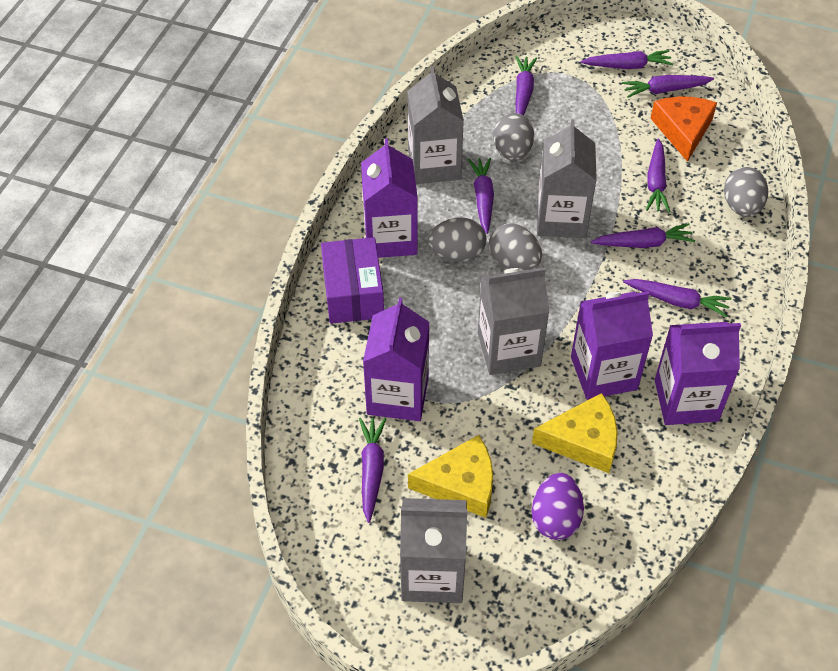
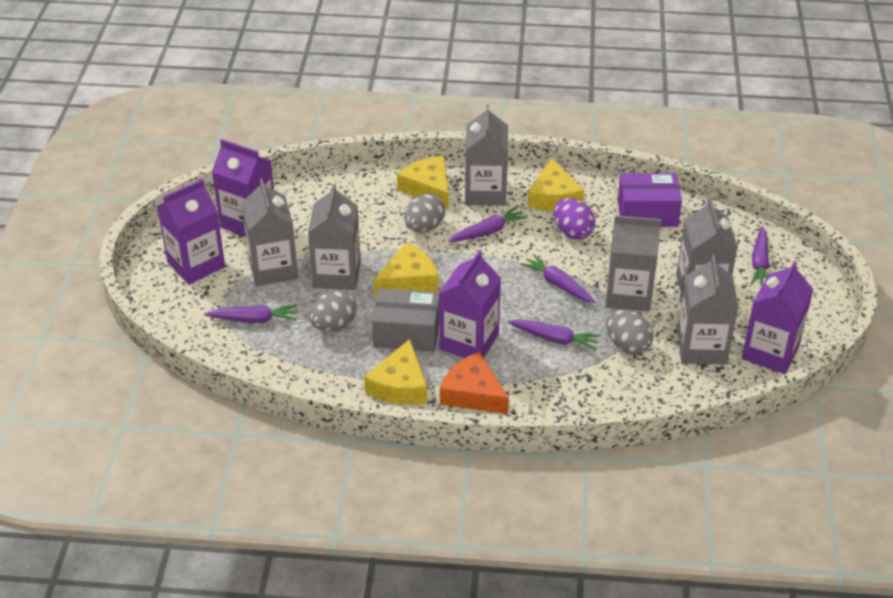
grey box: none = 0 -> [372,288,439,352] = 1
grey carton: [400,498,467,603] [407,66,464,184] [478,267,549,375] [537,119,597,238] = 4 -> [242,178,298,286] [308,184,361,290] [465,104,508,206] [606,215,661,312] [676,198,738,299] [677,255,738,365] = 6
grey egg: [428,218,486,262] [489,223,542,271] [493,113,534,161] [724,167,768,217] = 4 -> [309,290,357,331] [404,193,445,232] [606,310,654,355] = 3
purple carrot: [359,418,386,523] [468,158,494,234] [516,56,537,116] [580,50,673,69] [591,223,695,248] [622,75,714,98] [623,279,731,318] [646,139,670,212] = 8 -> [204,305,297,323] [449,206,528,242] [508,319,601,350] [520,254,596,303] [751,226,769,286] = 5
yellow cheese: [408,435,493,518] [532,393,618,473] = 2 -> [364,339,427,405] [374,242,438,296] [397,156,448,209] [527,158,584,211] = 4

